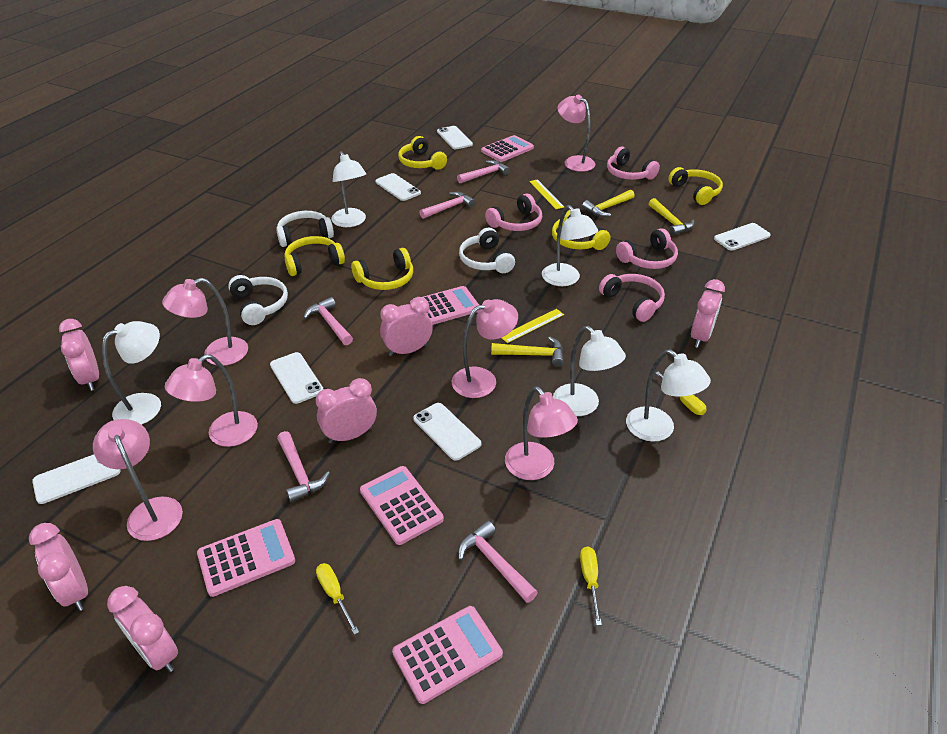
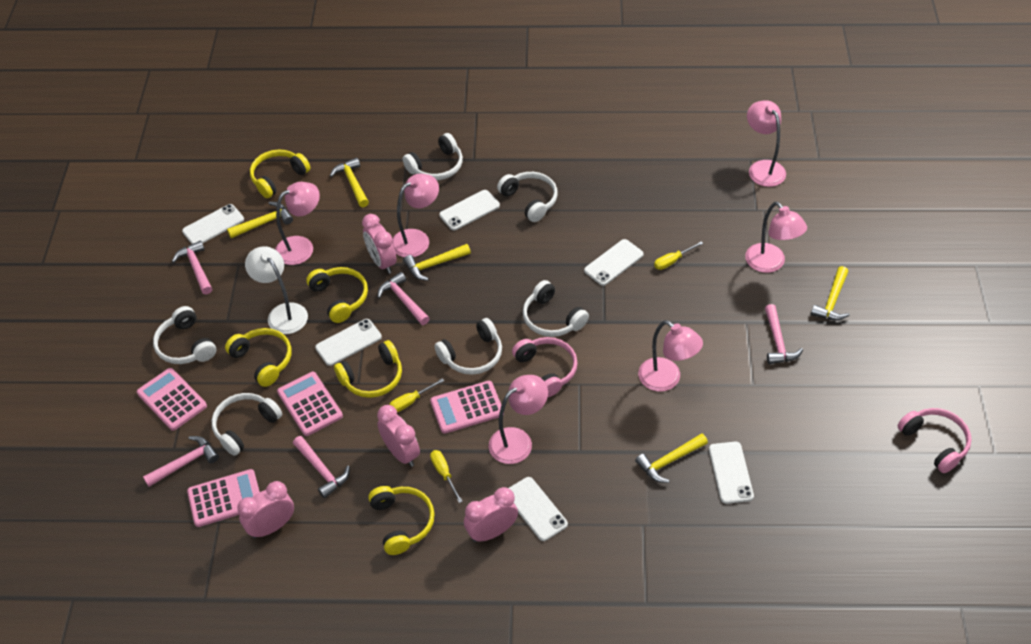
pink calculator: [197,519,295,597] [360,466,444,545] [392,606,503,704] [410,286,479,325] [481,135,534,162] = 5 -> [137,368,207,431] [187,469,260,527] [277,372,343,436] [430,381,504,434] = 4
pink clock: [29,523,88,611] [59,319,99,391] [107,586,178,672] [316,378,377,444] [380,297,433,356] [691,279,725,348] = 6 -> [237,481,294,538] [362,214,397,274] [377,405,420,467] [464,487,518,542] = 4
pink headphones: [485,194,542,231] [599,274,665,322] [607,147,660,180] [616,228,678,269] = 4 -> [512,337,578,397] [898,408,972,473] = 2
white headphones: [228,275,288,325] [276,211,334,247] [459,228,515,273] = 3 -> [153,306,216,364] [211,393,282,456] [403,133,463,180] [435,318,502,375] [497,172,558,222] [523,280,589,337] = 6
white lamp: [102,321,161,425] [331,151,366,227] [542,205,598,286] [553,326,626,416] [626,349,711,442] = 5 -> [245,246,308,334] = 1
yellow hammer: [491,337,564,367] [582,190,635,217] [649,198,695,235] = 3 -> [227,202,293,238] [330,157,369,207] [404,244,471,281] [635,433,708,483] [811,266,850,321] = 5
yellow ruler: [502,309,564,343] [529,179,564,209] = 2 -> none = 0

